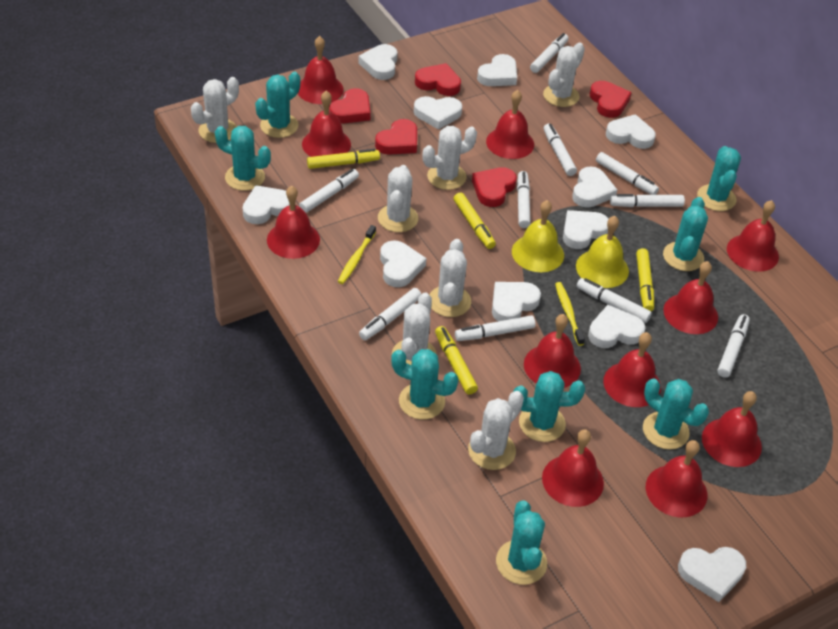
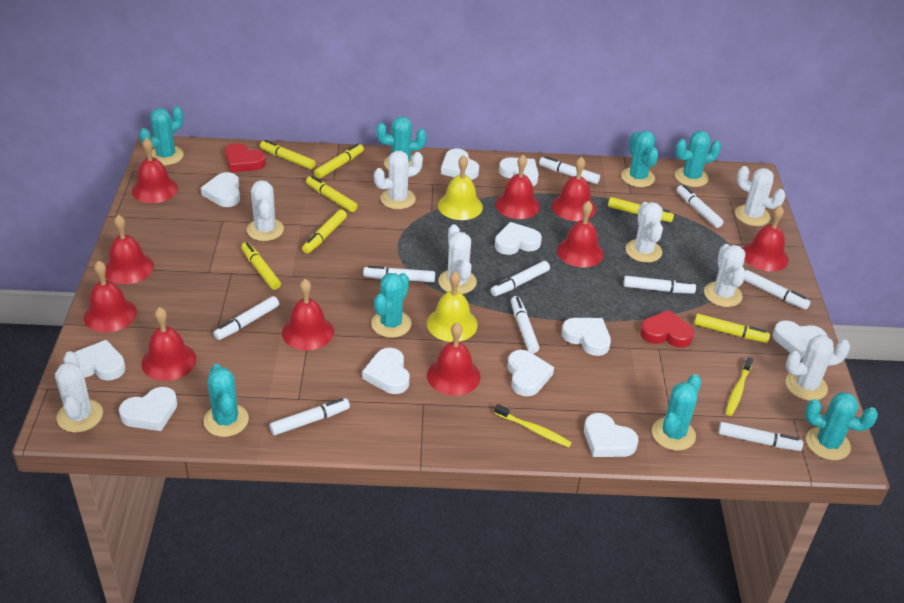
red bell: [267,186,320,259] [298,36,344,104] [302,91,351,157] [486,90,534,159] [524,314,581,388] [542,429,604,507] [603,332,661,407] [646,440,707,517] [663,261,718,334] [702,391,762,467] [727,200,779,271] = 11 -> [84,261,137,332] [105,215,154,284] [132,138,178,203] [141,307,196,381] [282,279,334,351] [427,322,480,396] [495,155,540,219] [552,157,596,221] [557,201,604,267] [743,205,789,272] = 10
red heart: [329,88,371,124] [375,119,417,155] [415,63,461,96] [472,167,517,207] [590,81,632,118] = 5 -> [225,143,266,172] [640,310,694,348] = 2
white cactus: [191,77,239,143] [378,165,418,232] [392,292,437,365] [422,126,477,190] [429,239,471,317] [468,391,524,470] [543,42,585,107] = 7 -> [55,351,103,432] [247,180,284,241] [374,151,423,209] [438,224,477,294] [626,202,663,263] [704,244,746,307] [735,166,786,226] [786,335,850,401] = 8
yellow marker: [307,149,380,169] [435,326,478,395] [454,193,496,249] [636,248,654,311] = 4 -> [241,242,281,290] [260,140,315,169] [302,209,347,254] [306,176,357,212] [314,143,364,179] [608,197,674,222] [694,314,770,343] = 7

